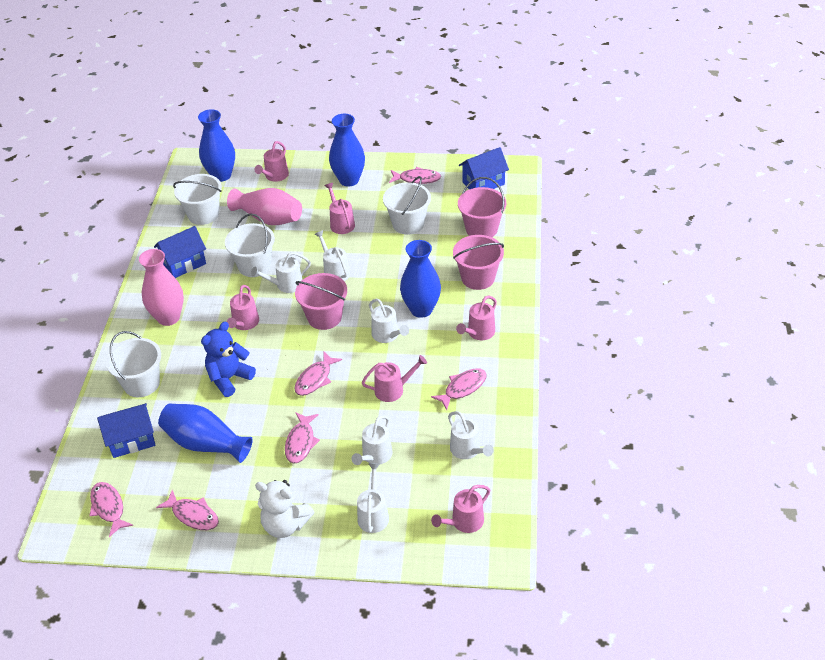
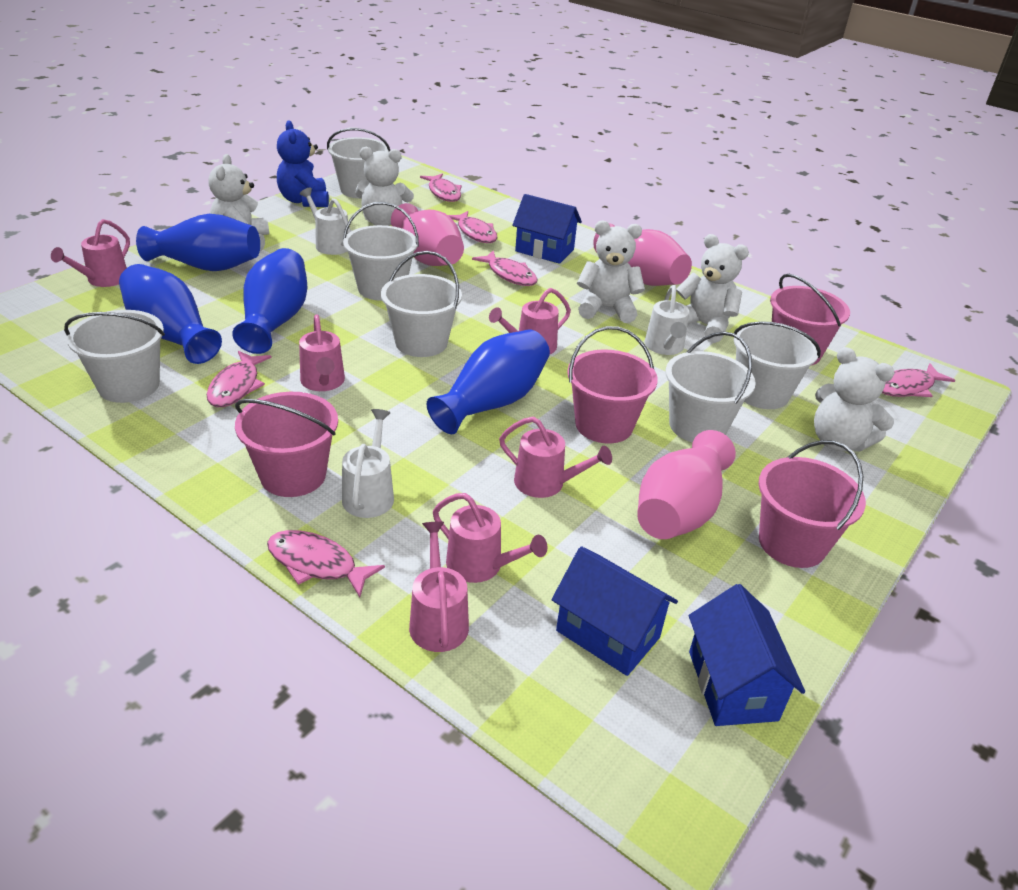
pink bucket: [295,273,347,330] [453,235,504,290] [458,177,506,237] = 3 -> [235,392,338,497] [567,326,658,443] [759,440,866,568] [770,274,850,366] = 4
pink vase: [139,249,184,326] [227,188,302,225] = 2 -> [391,203,464,266] [593,223,692,286] [637,430,736,539] = 3
white bucket: [106,331,161,397] [173,174,222,225] [225,214,275,277] [383,176,431,235] = 4 -> [64,310,165,403] [327,128,390,198] [343,202,419,301] [381,251,462,357] [665,332,756,443] [734,321,821,409] = 6
white teddy bear: [255,480,314,538] = 1 -> [209,154,269,251] [355,147,414,226] [577,221,645,323] [676,234,749,343] [814,347,895,452] = 5
white watering can: [251,252,311,293] [314,230,350,281] [351,415,393,465] [357,463,389,533] [369,299,409,343] [448,411,494,459] = 6 -> [300,188,351,255] [342,409,394,518] [645,285,689,355] = 3

